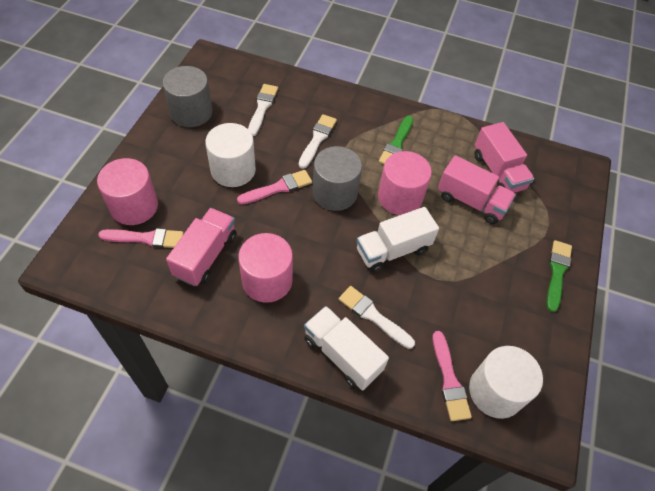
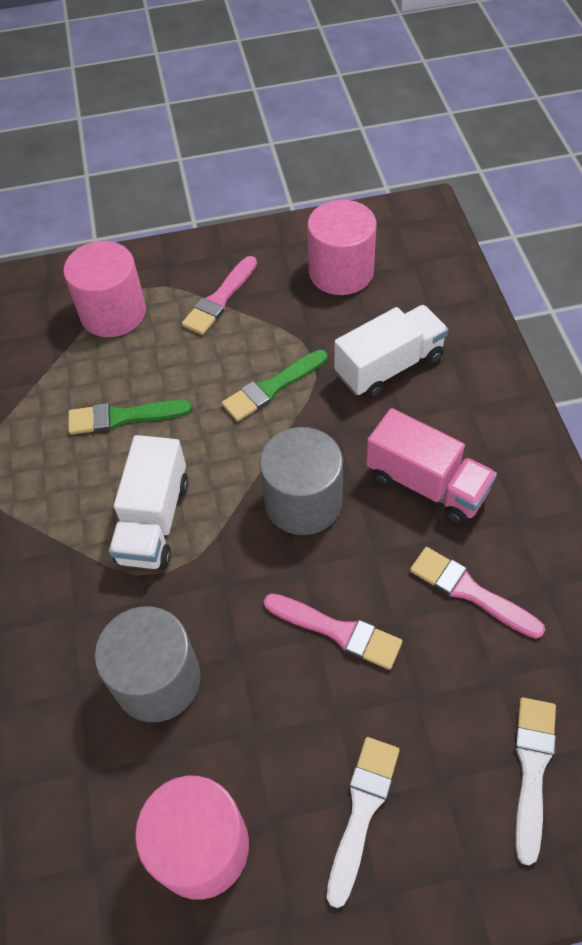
pink truck: [166,208,236,286] [438,155,516,224] [474,122,534,193] = 3 -> [366,408,497,525] = 1
white brush: [248,84,278,136] [298,114,337,169] [339,286,415,349] = 3 -> [327,737,400,908] [515,697,556,865] = 2
white cylinder: [205,123,256,187] [469,346,543,419] = 2 -> none = 0

